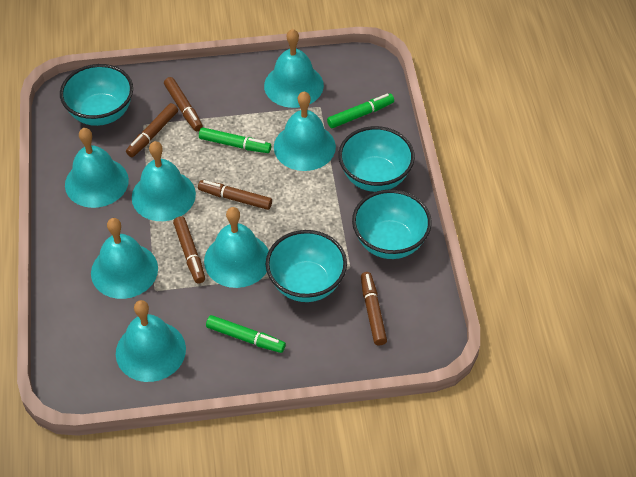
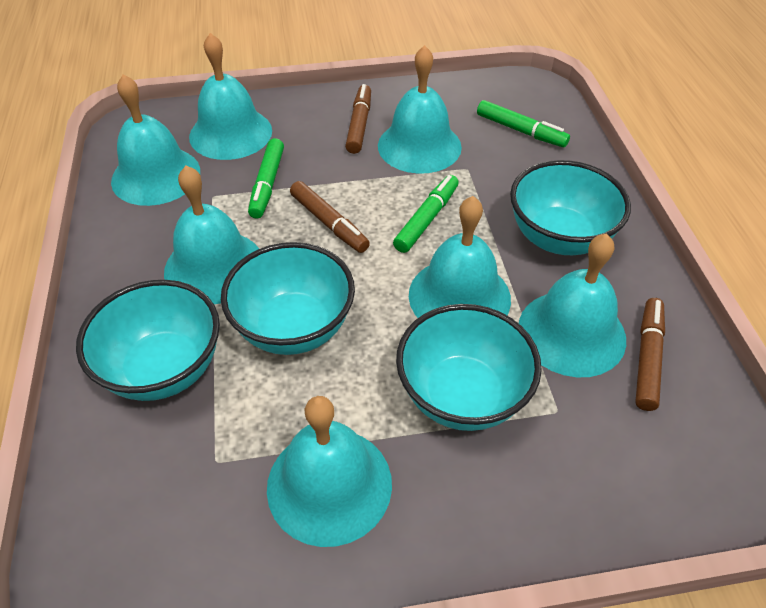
brown marker: [126,103,178,157] [164,77,203,131] [173,216,205,284] [198,180,272,210] [361,272,387,345] = 5 -> [290,181,370,253] [345,84,371,154] [635,298,665,411] = 3

